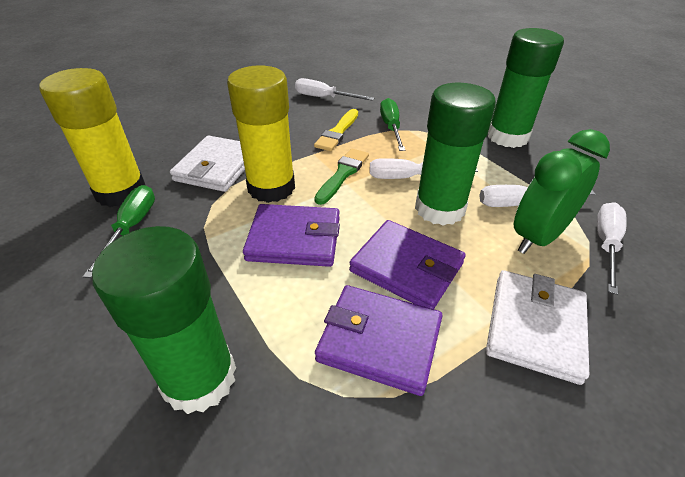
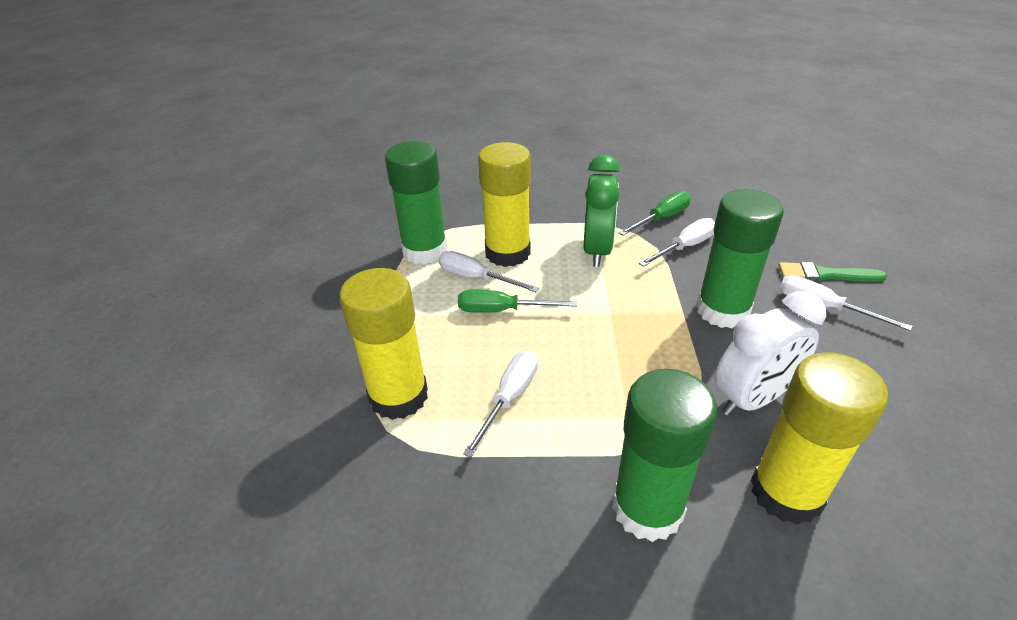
purple wallet: [243,204,340,267] [315,285,443,396] [349,220,466,309] = 3 -> none = 0
white clock: none = 0 -> [715,291,826,416] = 1
white wallet: [170,135,245,192] [486,270,589,385] = 2 -> none = 0
yellow brush: [314,109,358,151] = 1 -> none = 0
yellow glue stick: [39,68,146,207] [227,65,295,203] = 2 -> [339,268,428,420] [478,142,531,267] [751,353,888,525] = 3

